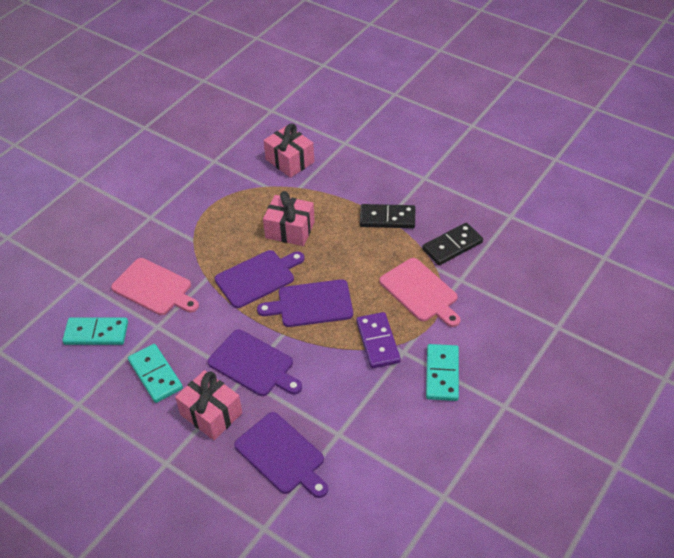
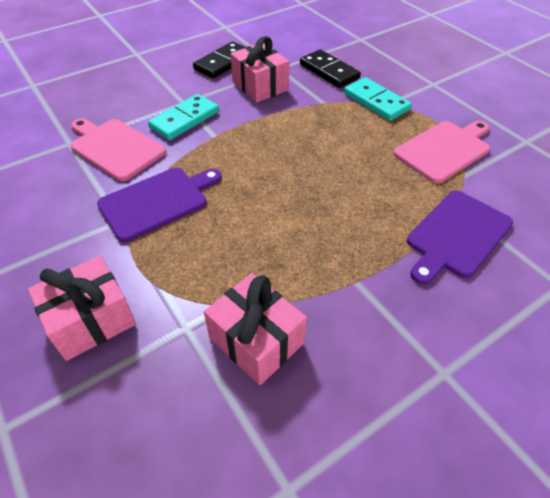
purple cutting board: [208,329,302,396] [215,250,305,308] [234,412,328,498] [257,279,353,327] = 4 -> [97,168,222,242] [407,190,513,285] = 2
purple domino: [356,312,401,368] = 1 -> none = 0
turquoise domino: [62,318,128,345] [128,344,183,403] [426,344,459,401] = 3 -> [148,94,219,140] [344,77,412,121] = 2

